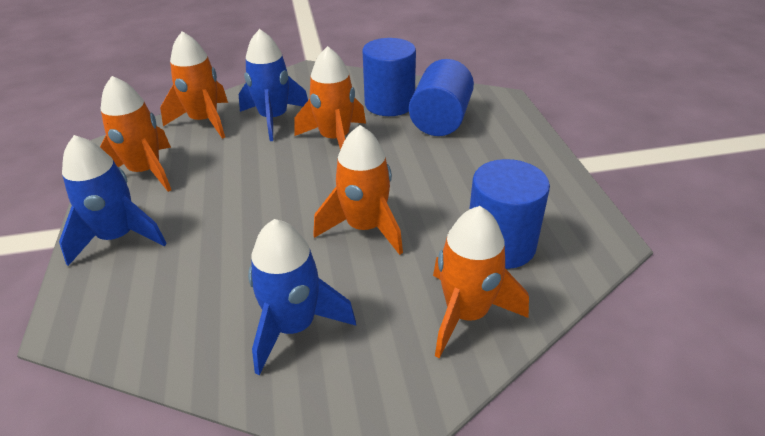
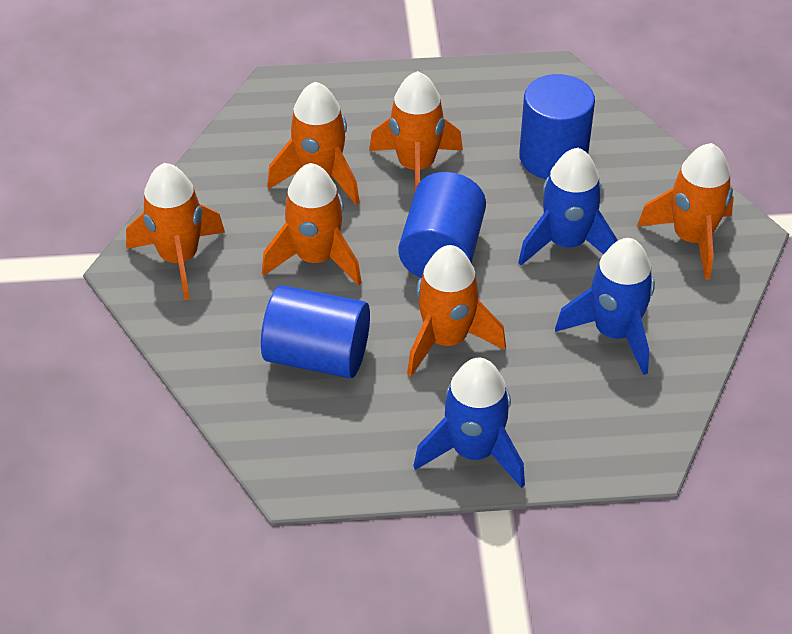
orange rocket: [100,76,171,192] [160,31,228,139] [294,46,366,150] [313,125,403,255] [433,206,529,358] = 5 -> [126,163,225,300] [262,163,362,286] [267,82,360,205] [369,71,463,191] [407,245,506,377] [637,143,734,280] = 6

